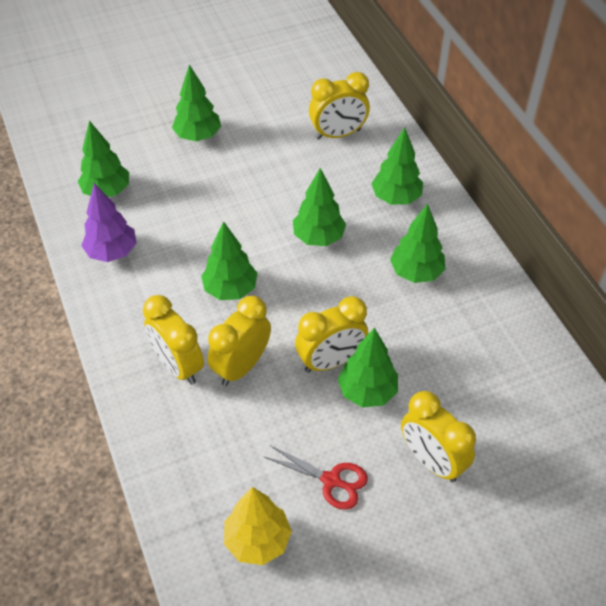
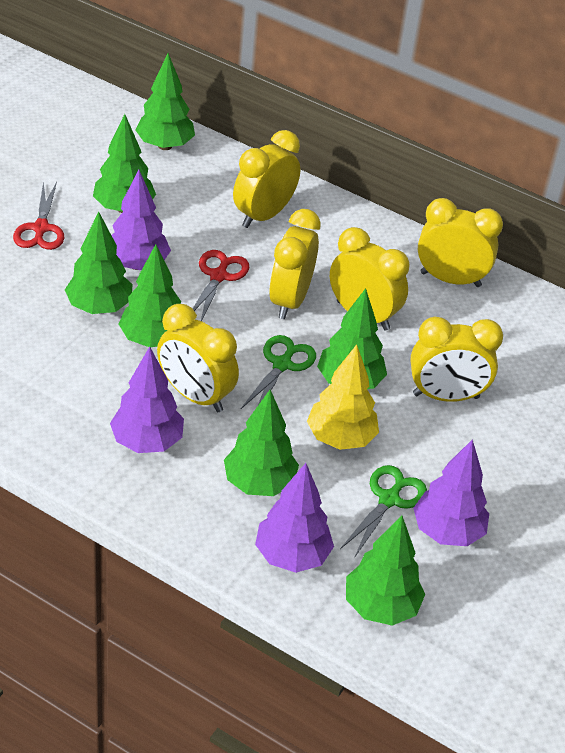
green scissors: none = 0 -> [240,335,316,410] [340,465,427,558] = 2
purple tree: [81,183,137,262] = 1 -> [110,347,184,453] [112,170,171,270] [255,463,334,573] [413,439,489,546] = 4
red scissors: [263,445,368,510] = 1 -> [13,181,64,250] [193,250,250,321] = 2
yellow clock: [143,295,204,385] [208,296,271,386] [295,296,368,373] [309,72,370,140] [401,391,476,482] = 5 -> [157,304,239,412] [233,130,300,228] [269,209,321,319] [330,227,409,331] [410,317,503,402] [418,198,503,287] = 6

